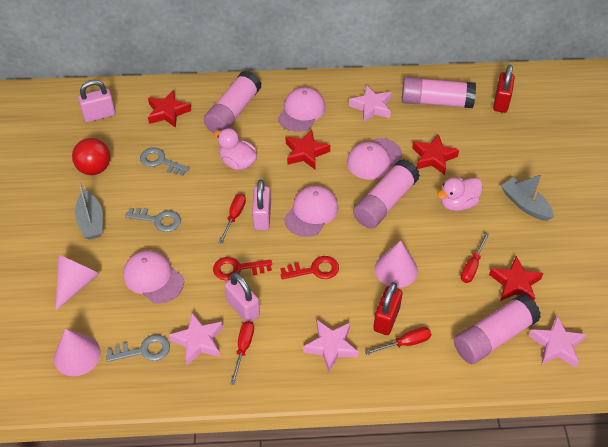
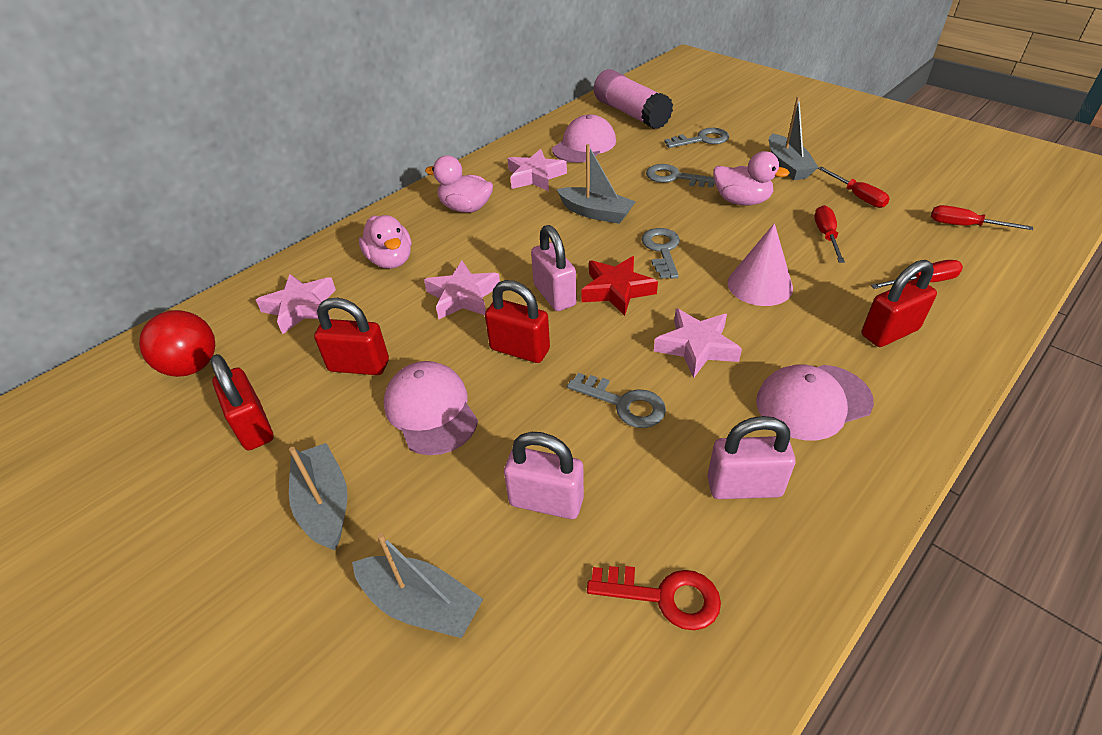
grey boat: [75,181,103,240] [501,174,554,221] = 2 -> [289,443,347,551] [352,533,483,638] [557,144,636,224] [769,96,818,180] = 4
grey key: [106,335,170,362] [125,208,181,232] [140,147,190,176] = 3 -> [567,373,666,428] [641,228,680,279] [646,164,715,188] [664,128,729,148] = 4
pink cap: [123,250,184,304] [278,87,325,132] [284,185,338,237] [347,138,402,180] = 4 -> [384,361,478,455] [552,114,616,163] [756,364,874,440] = 3
pink cone: [54,328,101,376] [56,255,99,310] [375,240,418,288] = 3 -> [728,223,793,306] = 1
pink duck: [214,128,257,170] [437,177,483,211] = 2 -> [359,215,411,269] [425,155,493,213] [713,151,790,205] = 3
pink glue stick: [204,71,261,133] [353,159,420,229] [402,77,476,108] [454,294,541,364] = 4 -> [594,69,673,129] = 1
red key: [213,257,272,280] [280,256,339,279] = 2 -> [587,566,721,630] = 1
red padlock: [373,282,403,335] [493,65,515,113] = 2 -> [210,354,274,450] [314,298,389,375] [485,280,550,363] [861,260,937,347] = 4
red star: [148,90,191,128] [286,130,330,169] [412,134,459,175] [489,256,543,301] = 4 -> [581,256,658,316] = 1

